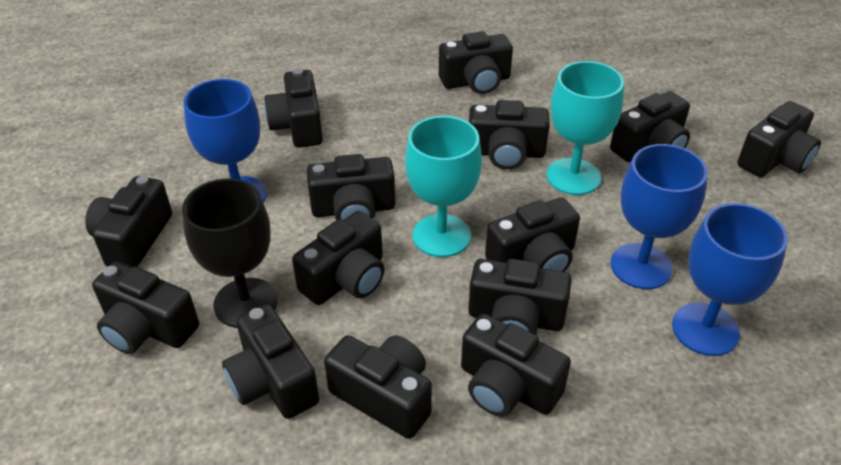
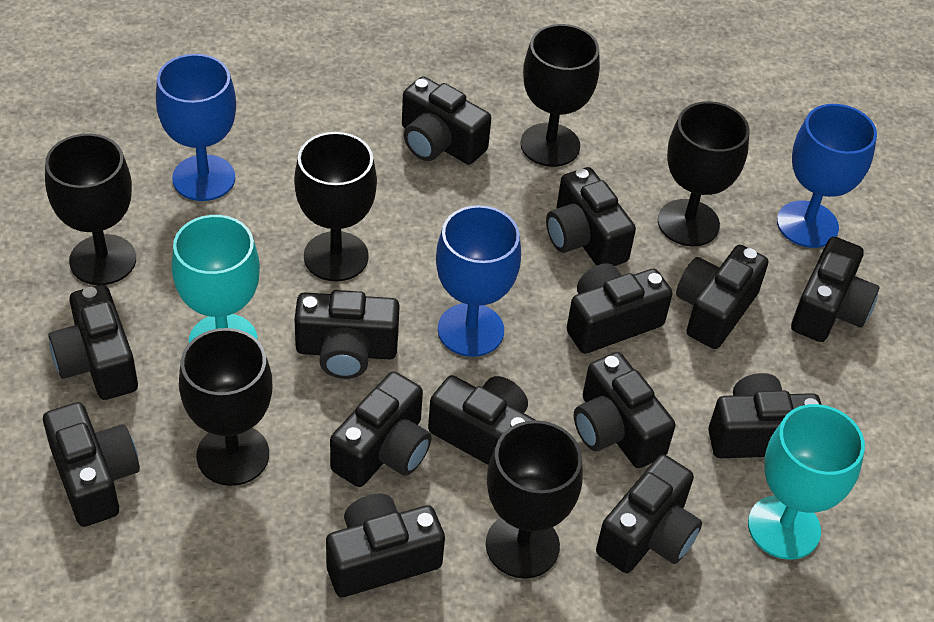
black goblet: [182,178,278,328] = 1 -> [45,133,136,285] [179,328,272,486] [294,132,377,282] [486,420,583,578] [521,24,600,167] [658,101,750,246] = 6

